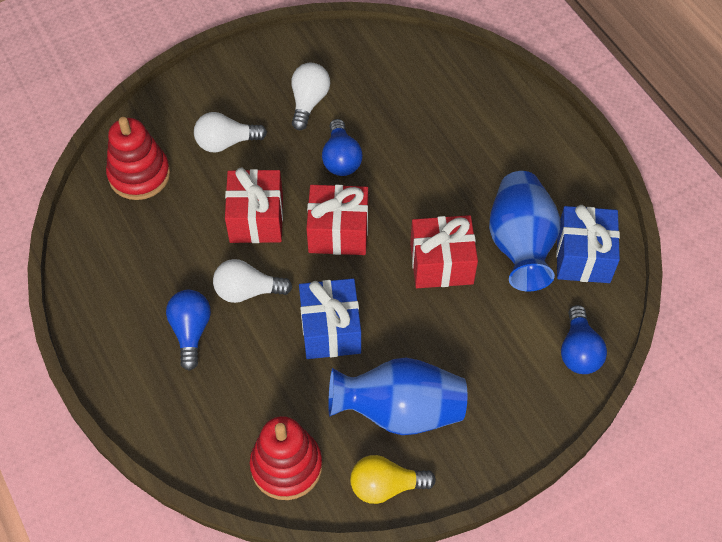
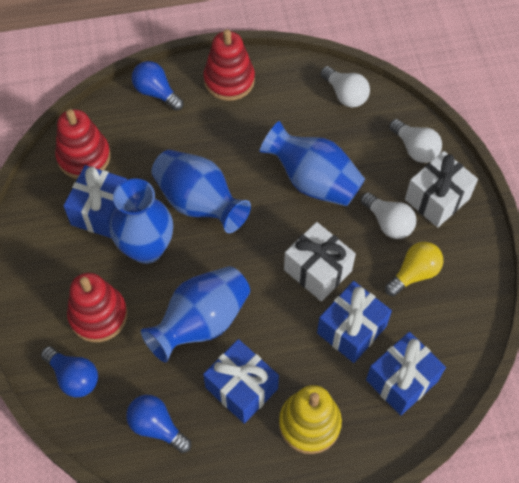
blue gift: [299,278,361,359] [556,205,620,283] = 2 -> [64,165,127,238] [203,339,279,424] [317,281,392,363] [366,332,446,415] = 4
blue vase: [328,358,467,435] [489,171,561,291] = 2 -> [110,178,173,264] [141,266,250,363] [151,150,251,233] [260,121,365,206] = 4
red gift: [225,168,283,243] [306,185,368,255] [410,215,478,288] = 3 -> none = 0
red stacking toy: [106,117,170,200] [250,416,322,500] = 2 -> [55,109,111,179] [67,273,128,342] [203,29,255,101] = 3
white gift: none = 0 -> [284,222,356,301] [405,151,478,228] = 2
yellow stacking toy: none = 0 -> [279,385,342,454] = 1

